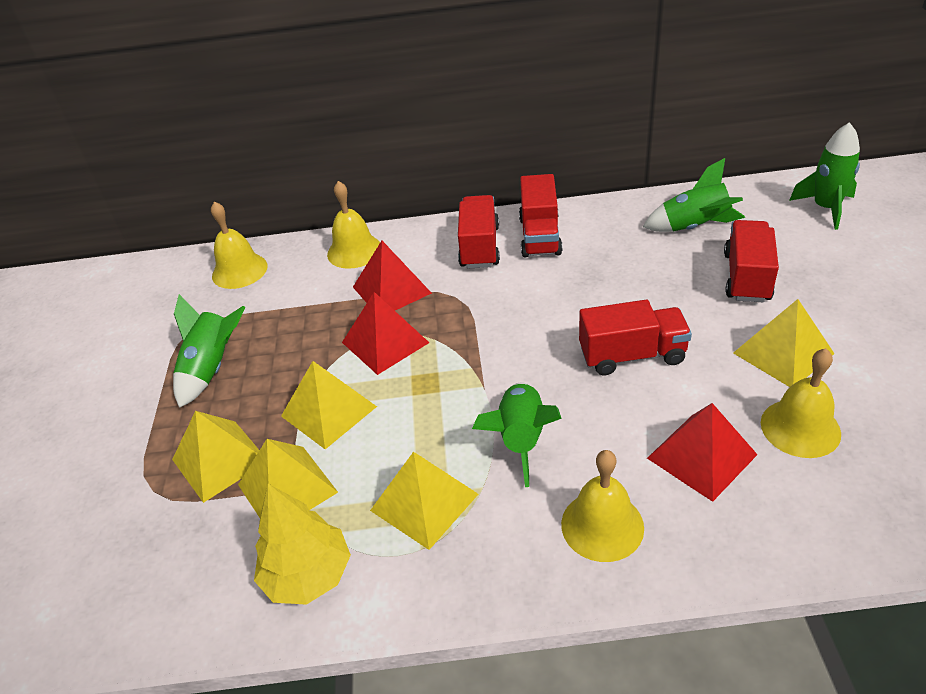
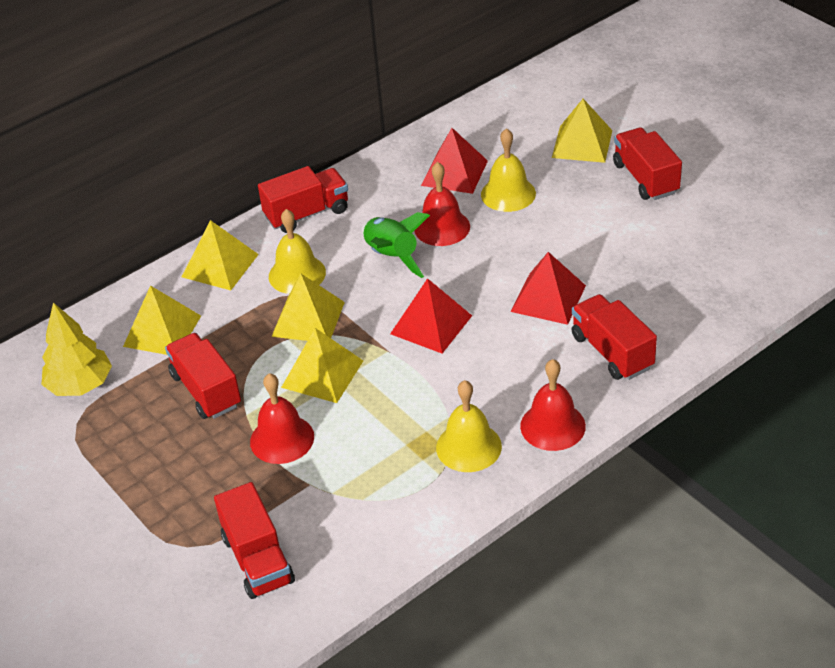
green rocket: [173,294,246,408] [472,382,562,487] [643,158,745,232] [789,122,860,230] = 4 -> [362,212,430,278] = 1
red bell: none = 0 -> [250,373,314,464] [415,162,470,246] [520,359,586,451] = 3
red truck: [458,195,500,269] [519,174,562,257] [579,300,692,375] [724,220,779,302] = 4 -> [165,333,241,419] [214,482,295,599] [258,166,348,233] [571,294,657,380] [613,128,682,200] = 5
yellow bell: [211,201,268,289] [327,181,380,269] [561,450,644,562] [761,348,841,458] = 4 -> [269,209,326,294] [436,380,502,472] [481,128,536,212] = 3

